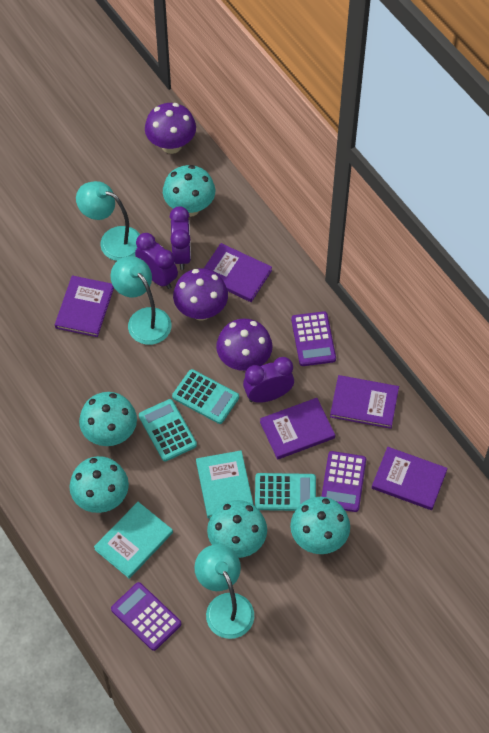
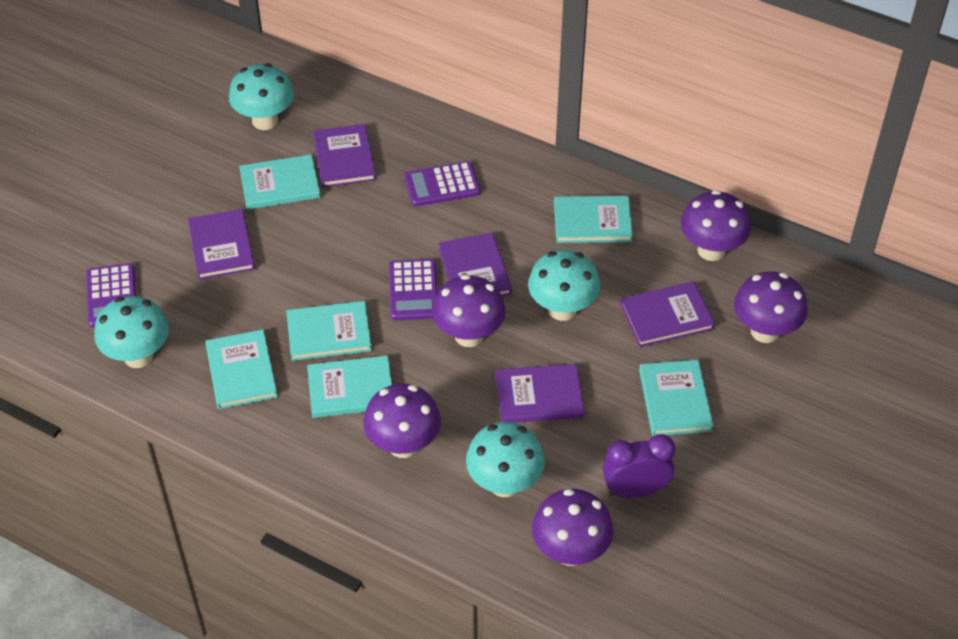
purple clock: [135,233,178,289] [170,206,191,270] [243,357,294,403] = 3 -> [603,434,676,498] = 1
purple mushroom: [145,103,196,154] [173,268,228,321] [216,319,273,371] = 3 -> [363,384,441,458] [432,274,506,347] [532,489,614,566] [681,190,751,261] [734,271,808,343] = 5
turquoise book: [94,502,173,579] [196,450,254,519] = 2 -> [205,330,278,409] [239,154,321,210] [286,301,372,361] [307,356,392,418] [554,196,633,243] [639,360,714,436] = 6
turquoise calculator: [139,399,197,461] [172,369,239,424] [255,473,316,511] = 3 -> none = 0
turquoise lamp: [76,181,140,261] [111,256,171,345] [194,544,254,639] = 3 -> none = 0
turquoise mushroom: [70,456,129,513] [79,392,137,446] [163,165,215,217] [207,500,267,558] [290,497,350,554] = 5 -> [94,296,169,368] [229,63,294,130] [466,422,545,497] [528,250,600,321] = 4

